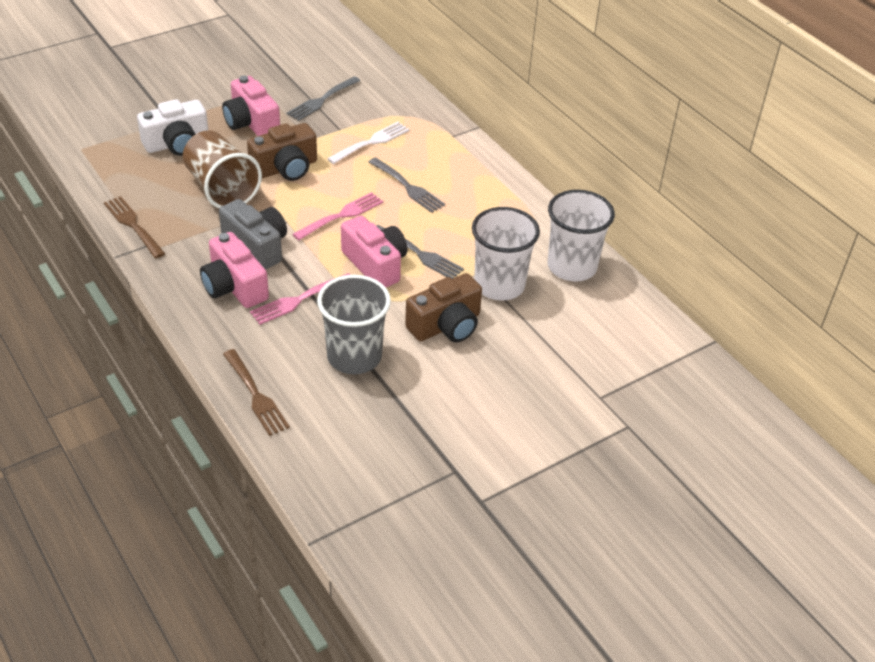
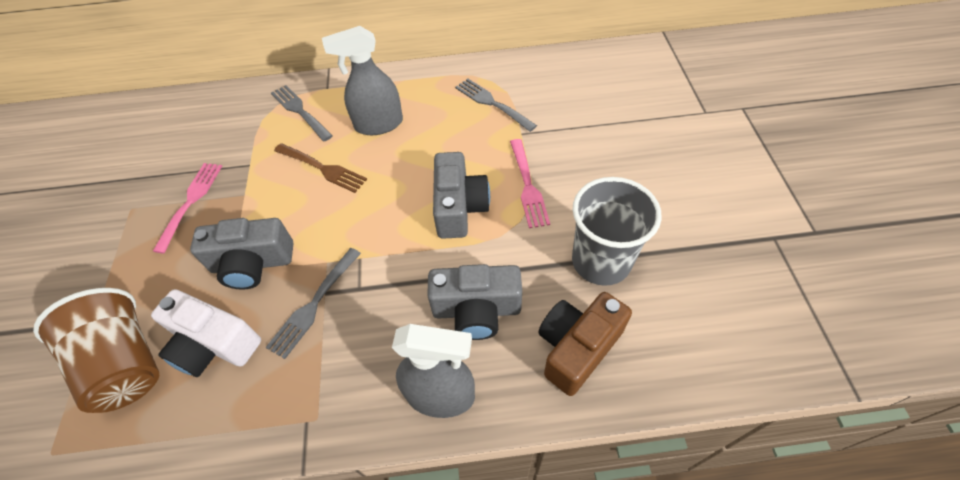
brown camera: [247,123,317,181] [405,273,482,342] = 2 -> [538,292,632,396] = 1
brown fork: [104,196,165,258] [223,349,290,436] = 2 -> [274,143,367,193] = 1
grey camera: [219,199,287,270] = 1 -> [190,218,293,290] [427,264,522,340] [433,152,490,239] = 3
grey spray bottle: none = 0 -> [322,26,403,135] [392,324,475,418] = 2
pink camera: [200,232,269,308] [222,76,280,136] [341,216,407,287] = 3 -> none = 0
white cup: [472,207,540,300] [548,190,615,282] = 2 -> none = 0
white fork: [327,122,410,164] = 1 -> none = 0

